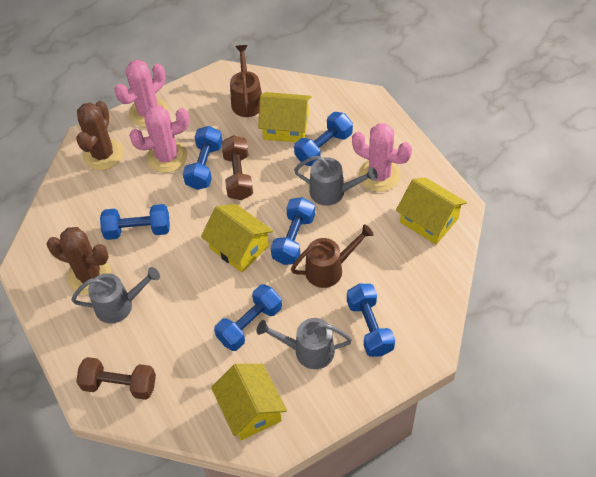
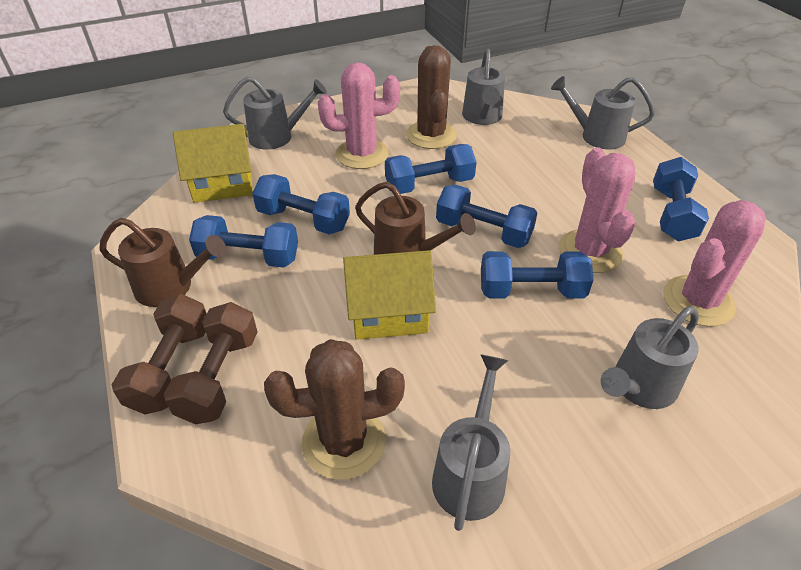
grey watering can: [71,267,160,324] [257,318,352,369] [294,156,378,206] = 3 -> [223,76,327,150] [432,354,510,531] [462,49,505,125] [551,76,655,150] [601,306,699,409] = 5
yellow house: [201,204,273,272] [211,364,287,440] [258,92,312,142] [396,177,467,244] = 4 -> [173,124,253,203] [343,250,436,340] = 2

